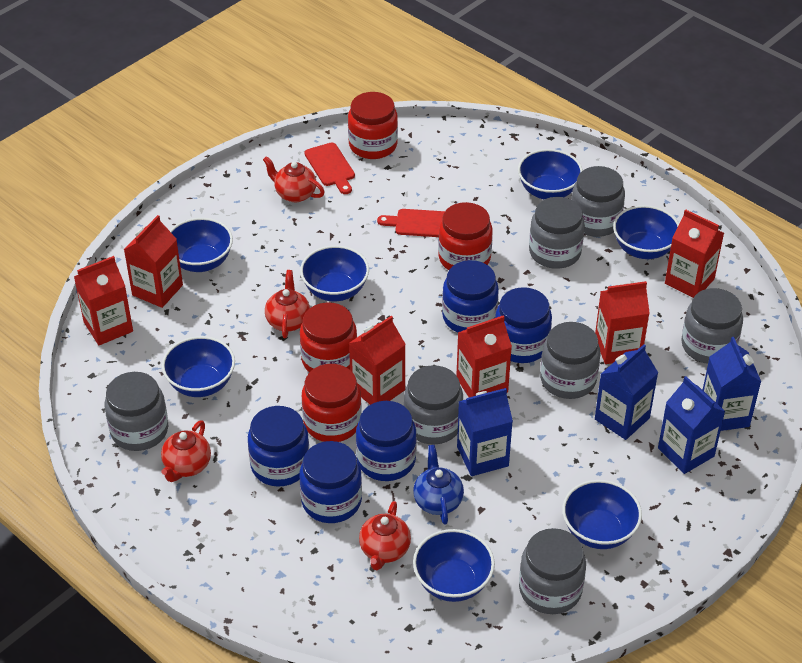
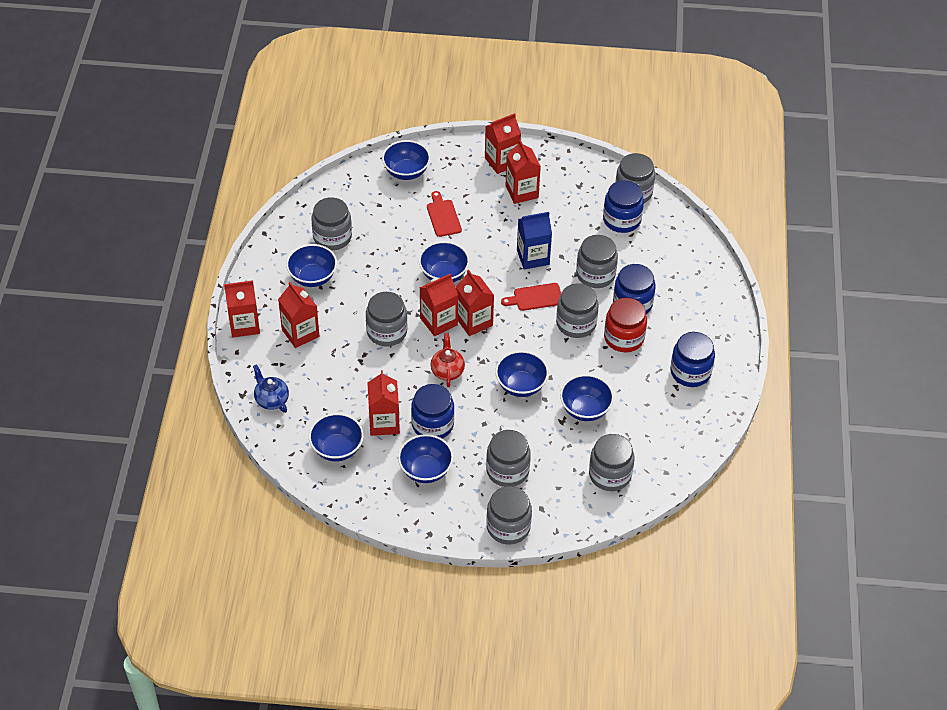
blue carton: [457,388,513,476] [595,344,658,440] [658,376,726,474] [703,337,761,431] = 4 -> [517,212,552,270] = 1
blue jar: [248,406,309,487] [299,441,362,523] [356,401,417,481] [442,260,499,333] [495,287,552,363] = 5 -> [411,384,454,438] [603,180,644,233] [613,264,656,314] [670,332,715,387] = 4
grey jar: [104,372,168,451] [404,365,463,445] [519,528,586,614] [529,197,585,269] [540,322,600,399] [571,166,625,237] [681,288,743,364] = 7 -> [311,197,352,250] [366,292,407,346] [486,430,531,487] [486,486,532,544] [556,283,599,338] [576,235,618,288] [589,434,634,491] [615,153,655,203] = 8
red carton: [74,256,133,345] [124,215,183,308] [349,316,406,405] [456,315,512,397] [595,281,650,364] [665,209,724,298] = 6 -> [224,280,260,338] [278,282,319,348] [367,370,400,436] [420,273,458,336] [456,270,494,336] [485,113,521,174] [505,139,541,204] = 7
red jar: [300,302,357,372] [302,364,362,442] [348,92,398,159] [438,202,493,270] = 4 -> [604,298,647,352] = 1
red teapot: [161,420,211,482] [263,156,325,202] [265,270,310,338] [359,501,411,570] = 4 -> [431,333,465,387] = 1

